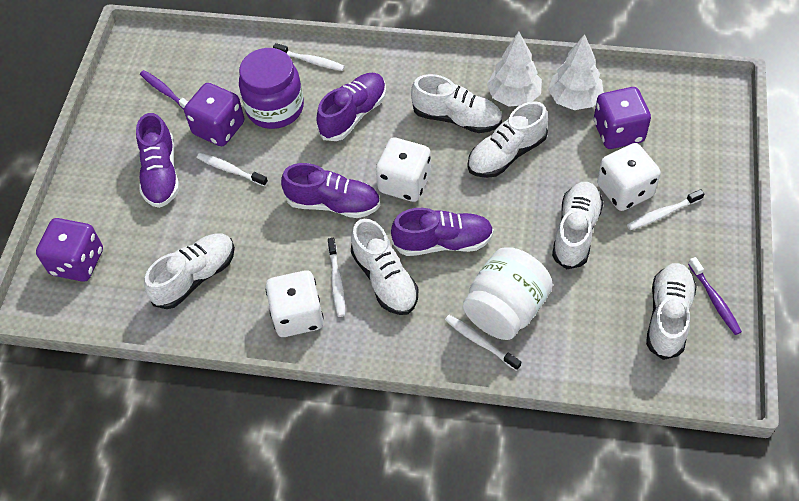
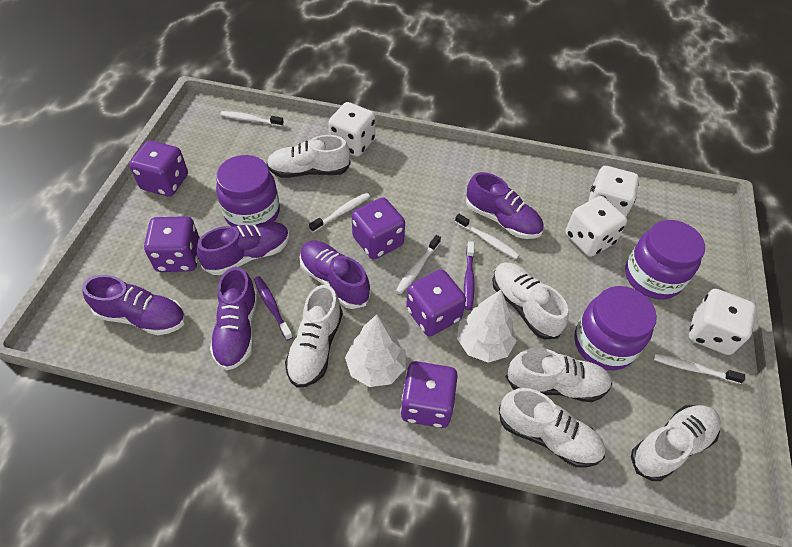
purple dice: [36,218,103,282] [184,83,245,146] [594,87,651,149] = 3 -> [129,140,188,197] [144,216,200,272] [352,197,405,259] [401,361,458,428] [406,269,466,336] = 5
purple jar: [239,48,304,129] = 1 -> [216,155,280,227] [574,286,657,370] [625,220,705,300] = 3
purple shoe: [136,113,179,208] [281,163,380,218] [316,73,386,141] [391,208,494,256] = 4 -> [82,275,186,335] [197,222,289,275] [210,267,258,370] [300,241,371,309] [466,172,544,239] = 5
white dice: [265,270,324,337] [376,137,431,202] [597,143,661,211] = 3 -> [328,102,375,157] [565,196,627,257] [589,166,639,217] [689,289,756,355] = 4
white jar: [463,247,553,340] = 1 -> none = 0

